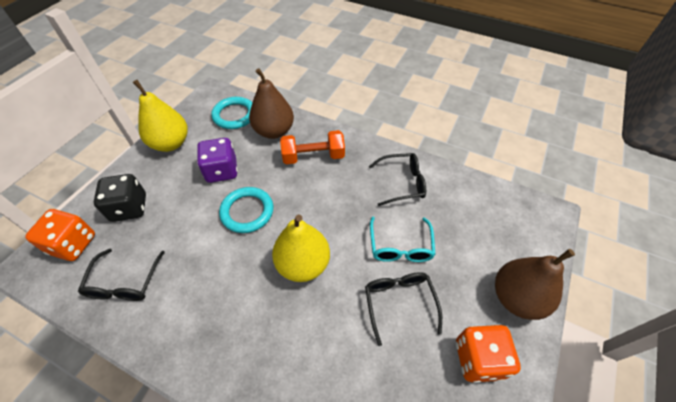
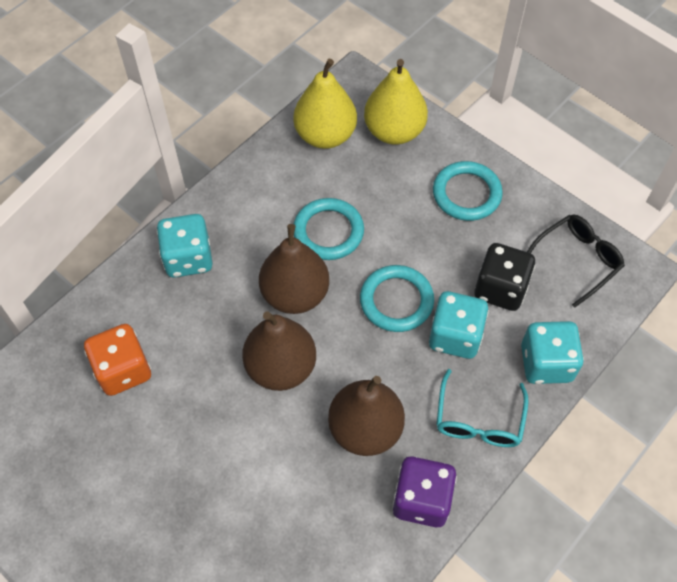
black glasses: [78,249,165,301] [365,272,442,346] [369,153,426,206] = 3 -> [527,215,625,308] = 1
brown pear: [249,68,294,139] [495,249,575,320] = 2 -> [242,311,316,391] [259,224,329,314] [328,376,405,456] = 3
orange dice: [25,209,95,261] [456,325,521,383] = 2 -> [84,324,151,396] = 1
orange dumbbell: [280,130,345,164] = 1 -> none = 0
turquoise dice: none = 0 -> [157,214,213,278] [429,291,489,359] [521,321,584,384] = 3
turquoise ring: [211,97,253,129] [219,187,273,233] = 2 -> [294,198,364,260] [360,265,434,332] [433,161,503,221] = 3

